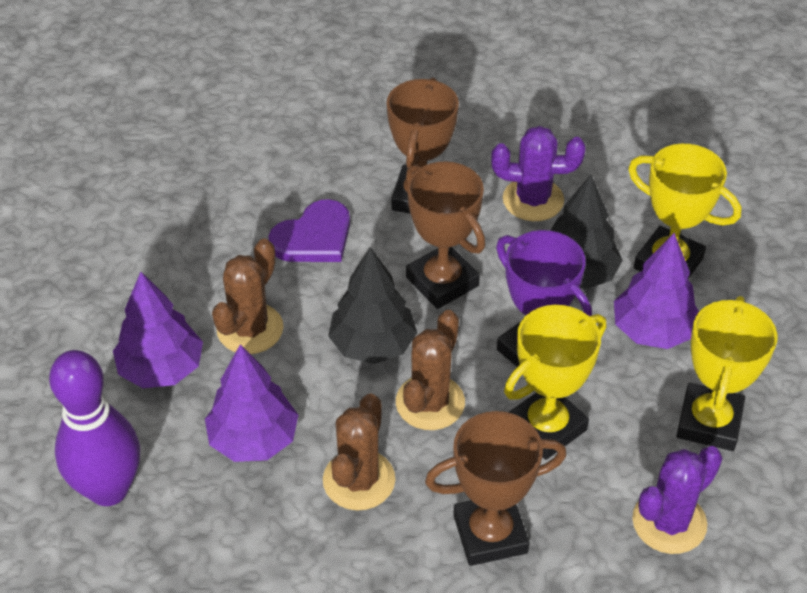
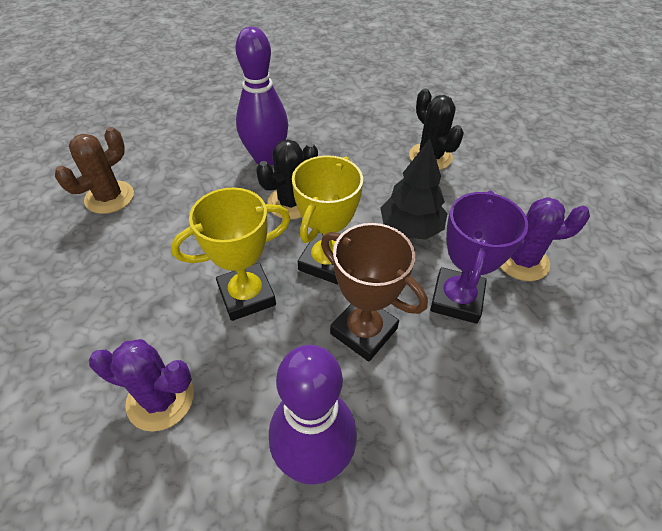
black cactus: none = 0 -> [256,139,318,220] [409,88,464,170] = 2
black tree: [328,247,417,364] [550,175,623,289] = 2 -> [380,139,448,240] = 1
brown cactus: [212,239,284,354] [323,393,395,511] [396,310,465,430] = 3 -> [55,127,134,214] = 1
brown trophy: [387,77,459,213] [406,161,485,309] [425,411,567,566] = 3 -> [321,223,428,361] = 1
purple bowling pin: [49,350,140,506] = 1 -> [236,27,288,165] [269,345,357,485] = 2
purple heart: [268,199,350,262] = 1 -> none = 0
purple tree: [113,272,203,388] [205,344,298,462] [614,233,699,349] = 3 -> none = 0
yellow trophy: [504,305,606,460] [628,144,741,279] [676,296,777,451] = 3 -> [171,188,291,321] [292,155,363,284] = 2

